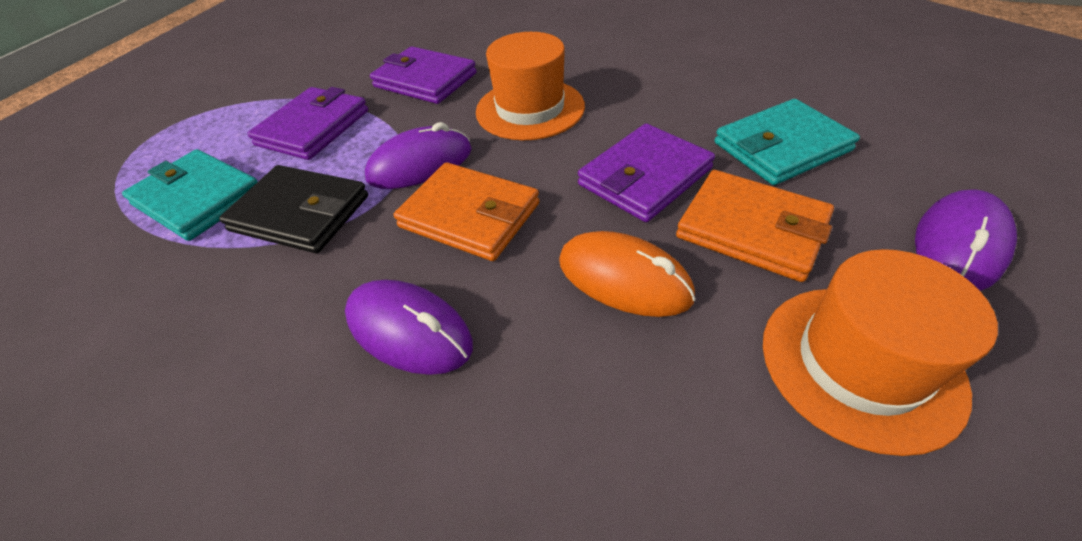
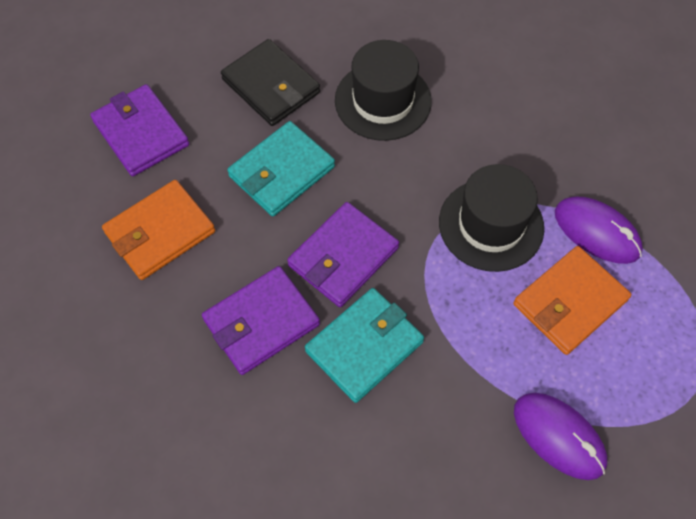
black hat: none = 0 -> [335,40,432,141] [439,164,544,272] = 2
orange hat: [476,32,585,141] [763,249,998,456] = 2 -> none = 0
orange mouse: [559,231,696,317] = 1 -> none = 0
purple mouse: [345,280,473,375] [365,122,472,189] [915,190,1017,291] = 3 -> [514,393,607,480] [555,197,643,264] = 2

